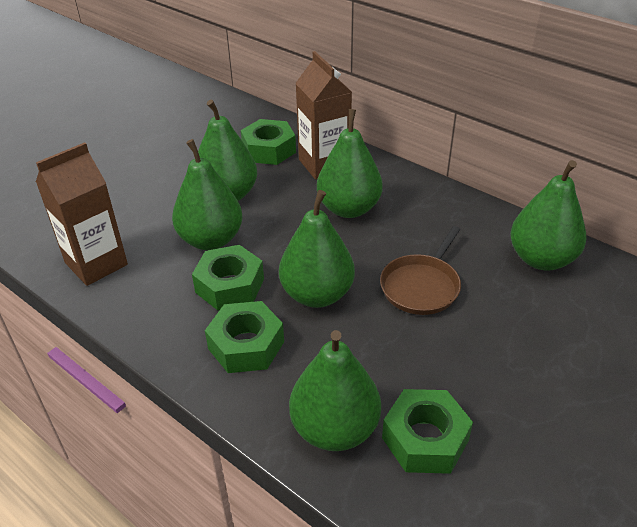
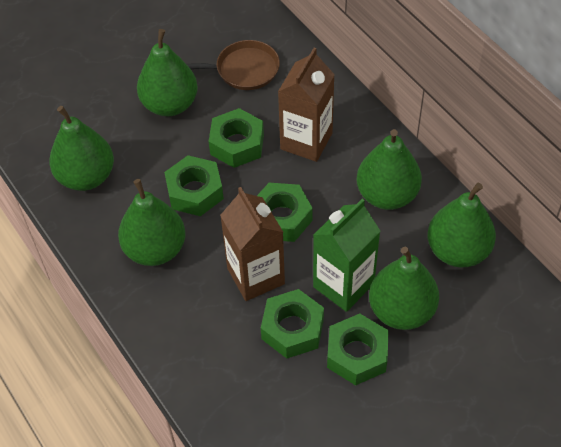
green carton: none = 0 -> [313,199,380,312] = 1
green nut: [192,245,264,310] [205,301,284,373] [241,119,296,165] [382,389,473,474] = 4 -> [164,155,224,216] [209,108,264,168] [257,183,313,242] [261,289,324,359] [327,314,389,385] = 5

